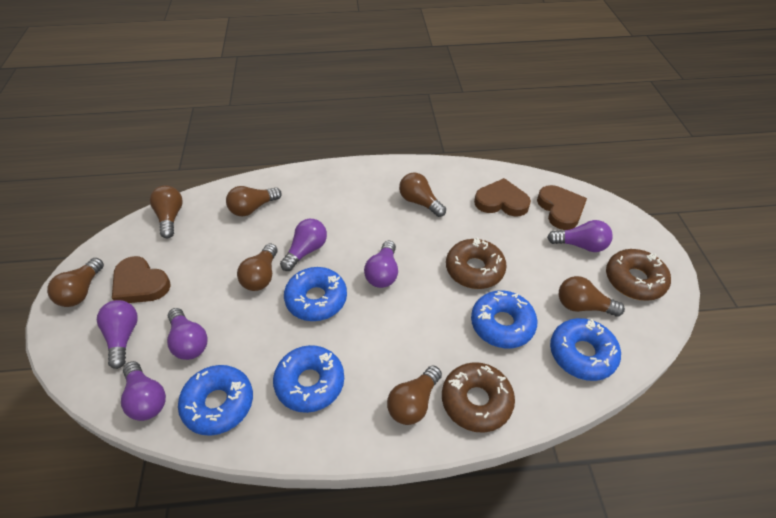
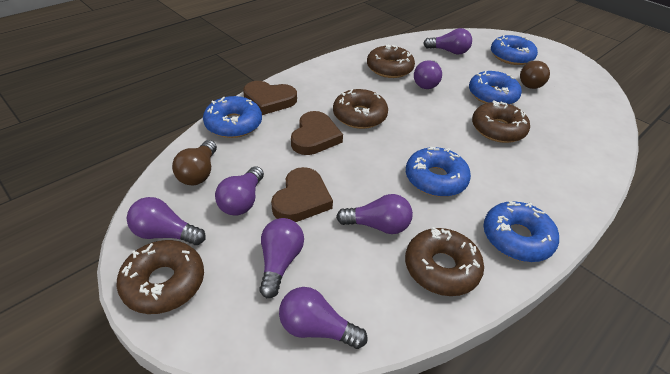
brown donut: [442,362,515,433] [446,237,507,289] [606,249,671,301] = 3 -> [116,240,204,314] [333,89,388,129] [367,44,415,78] [405,227,484,296] [472,100,530,143] = 5
brown light bulb: [47,258,104,307] [150,185,183,238] [226,186,282,217] [237,243,278,291] [387,365,442,425] [399,172,446,217] [559,276,625,317] = 7 -> [172,140,217,185] [520,60,550,89] = 2
purple light bulb: [97,300,138,369] [121,361,166,421] [167,308,207,360] [280,219,327,271] [364,241,398,288] [547,220,613,252] = 6 -> [127,197,206,245] [215,166,264,215] [259,218,304,298] [279,287,367,349] [336,194,413,234] [414,60,442,89] [423,28,472,55] = 7

